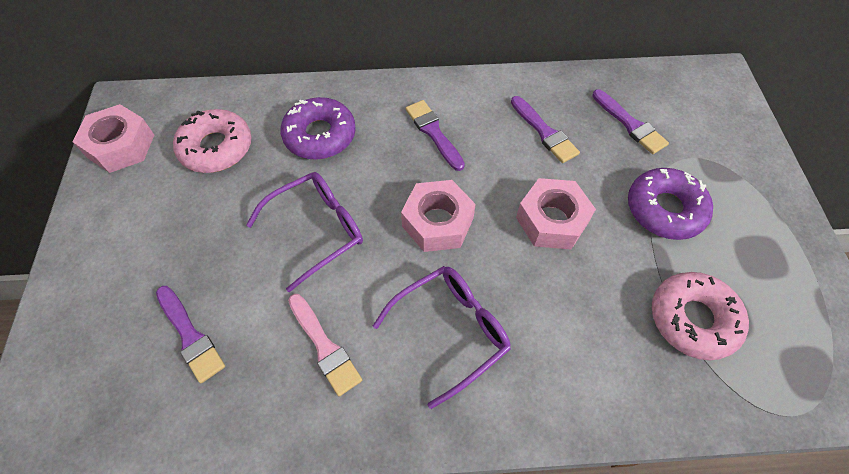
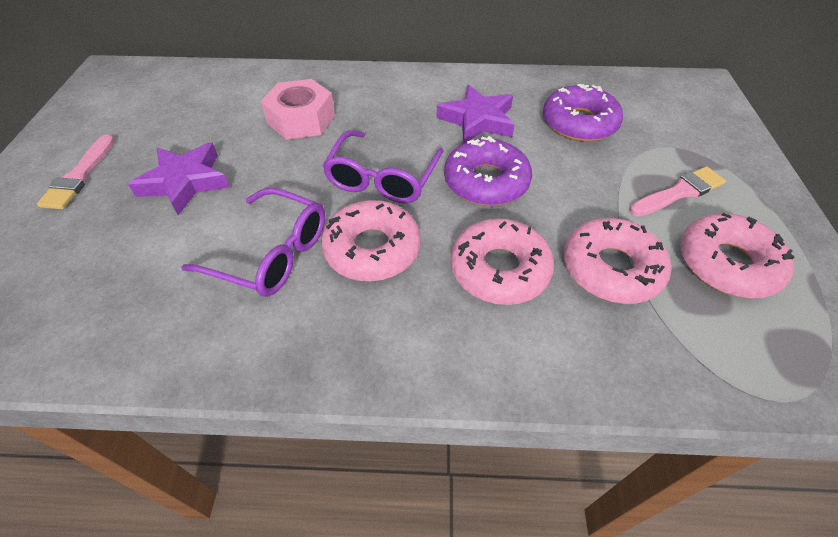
pink brush: [288,294,362,396] = 1 -> [37,135,115,209] [629,166,726,216] = 2
pink donut: [173,109,252,173] [652,272,749,360] = 2 -> [321,200,421,281] [450,219,554,305] [564,218,671,304] [680,213,795,298] = 4
pink nut: [72,104,154,173] [401,180,476,252] [516,178,596,250] = 3 -> [261,79,335,140] = 1
purple brush: [156,286,225,383] [406,100,465,171] [511,96,580,163] [592,89,669,154] = 4 -> none = 0
purple star: none = 0 -> [128,143,230,215] [436,85,514,144] = 2

